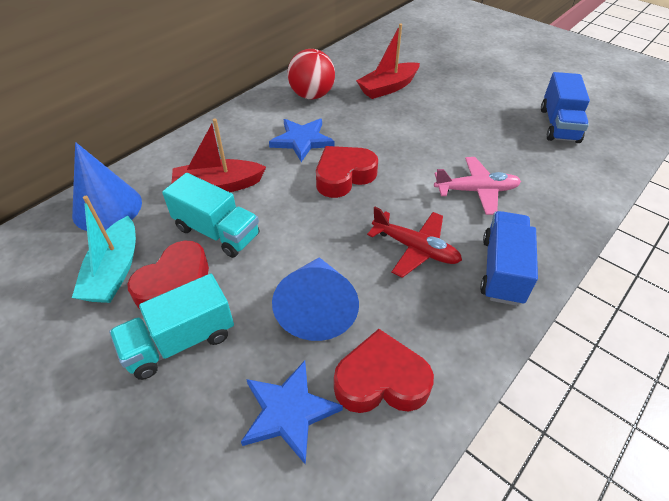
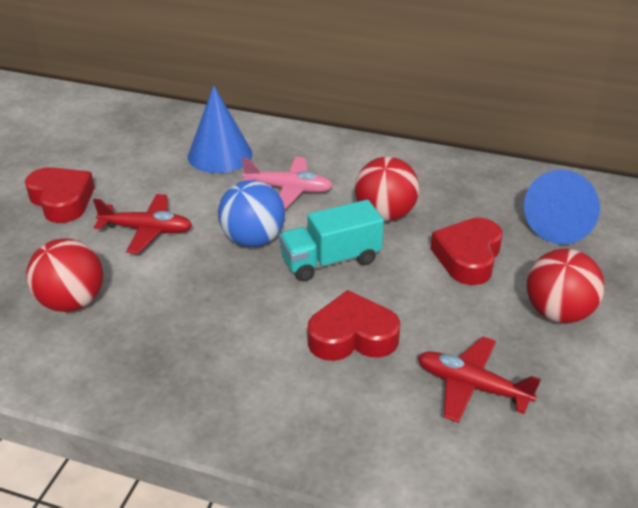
blue ball: none = 0 -> [218,180,285,247] = 1
blue star: [241,360,343,465] [269,119,334,162] = 2 -> none = 0
blue truck: [480,211,538,306] [541,72,590,143] = 2 -> none = 0
red ball: [287,49,335,99] = 1 -> [26,238,103,312] [355,157,419,221] [527,249,605,323] = 3
red boat: [171,118,266,192] [356,24,420,99] = 2 -> none = 0
red plane: [367,207,462,278] = 1 -> [93,194,192,254] [418,336,541,423] = 2
turquoise boat: [72,196,136,303] = 1 -> none = 0
turquoise truck: [109,274,234,380] [162,173,259,258] = 2 -> [279,200,384,281] = 1

